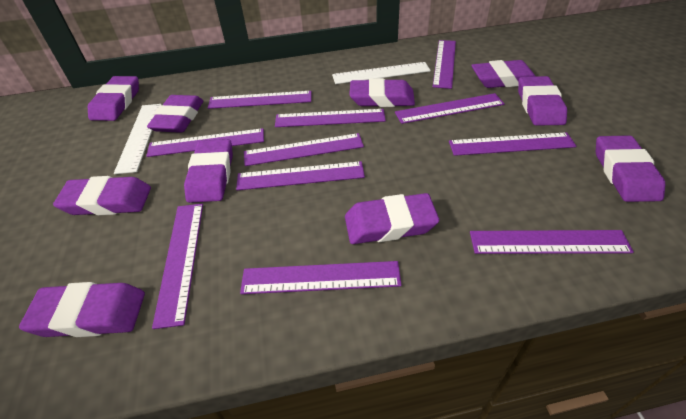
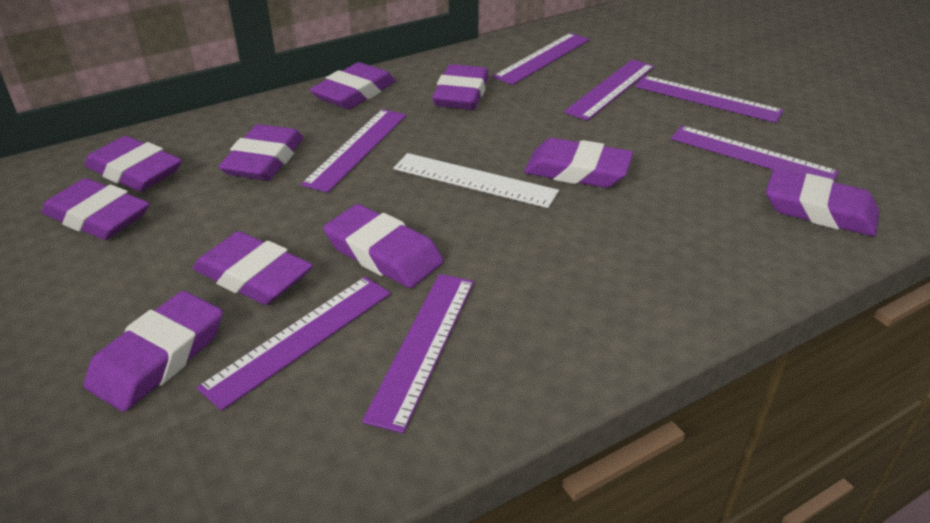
purple ruler: [146,128,264,157] [152,204,203,329] [208,91,311,109] [236,161,365,190] [240,261,402,294] [244,133,364,166] [275,109,386,127] [395,93,505,124] [433,40,456,89] [449,132,576,156] [470,230,634,254] = 11 -> [196,277,391,411] [301,109,406,193] [362,274,474,433] [493,33,589,85] [564,59,655,121] [635,76,784,123] [671,126,839,181] = 7
white ruler: [114,104,162,174] [332,62,431,84] = 2 -> [393,153,559,208] = 1

